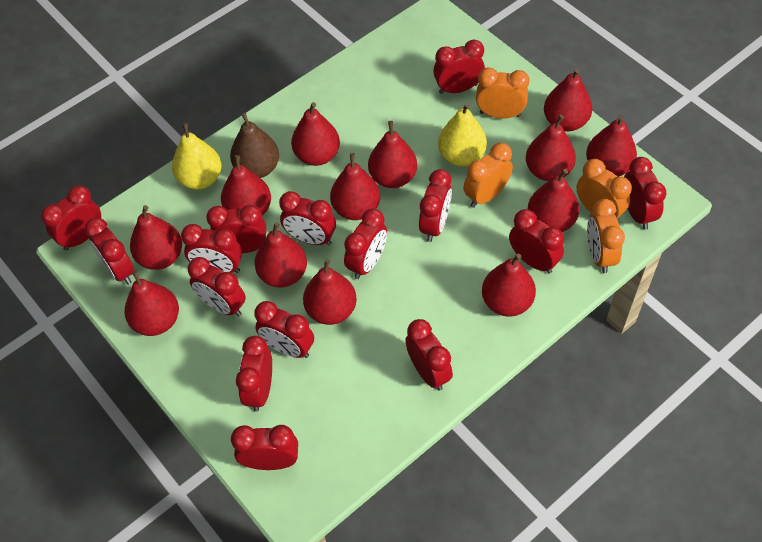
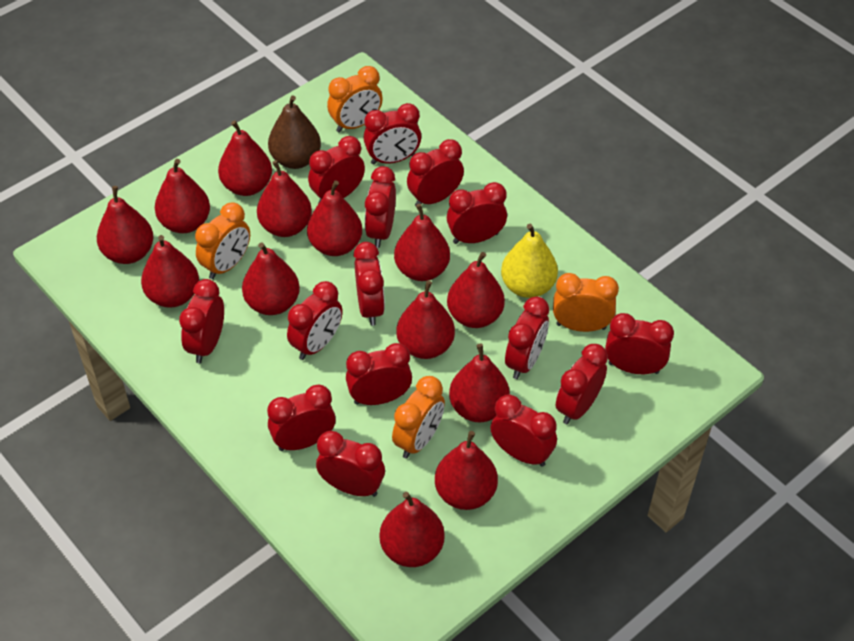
yellow pear: [172,123,222,190] [438,103,487,166] = 2 -> [501,224,558,298] = 1

